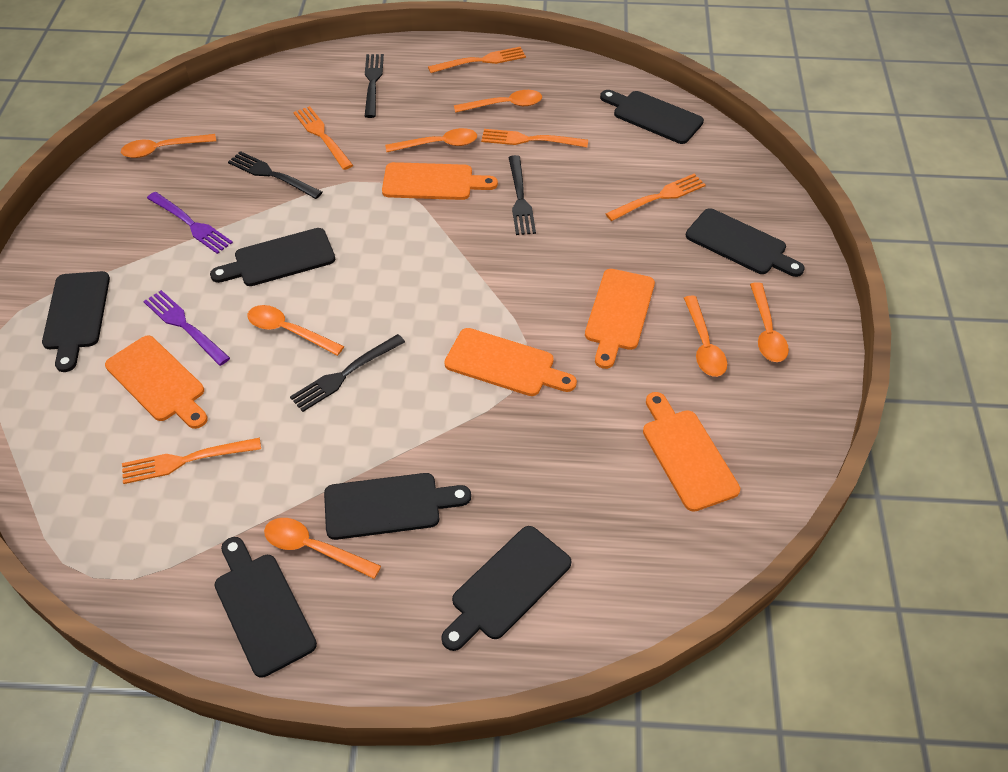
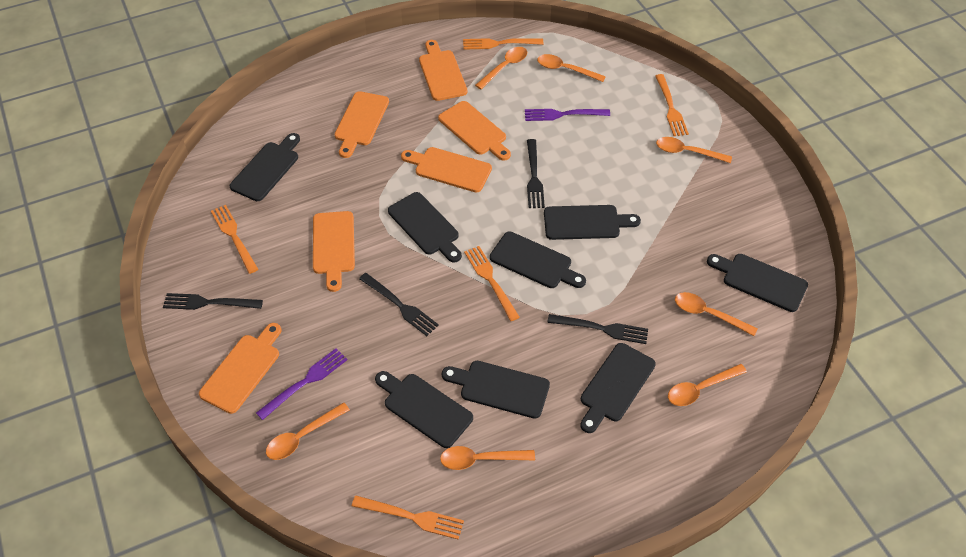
black cutting board: [42,271,110,372] [210,228,335,286] [215,537,317,678] [324,473,471,540] [441,526,571,651] [600,90,704,144] [686,208,805,277] = 7 -> [230,133,300,201] [375,371,473,448] [388,192,462,262] [442,361,550,419] [490,232,586,288] [544,205,641,240] [580,343,656,433] [707,254,808,312] = 8
orange cutting board: [105,336,207,429] [382,162,498,200] [444,328,577,396] [585,269,655,369] [643,392,740,512] = 5 -> [199,323,281,414] [313,211,355,292] [335,91,389,158] [401,147,492,193] [419,40,468,101] [438,101,511,161] = 6

